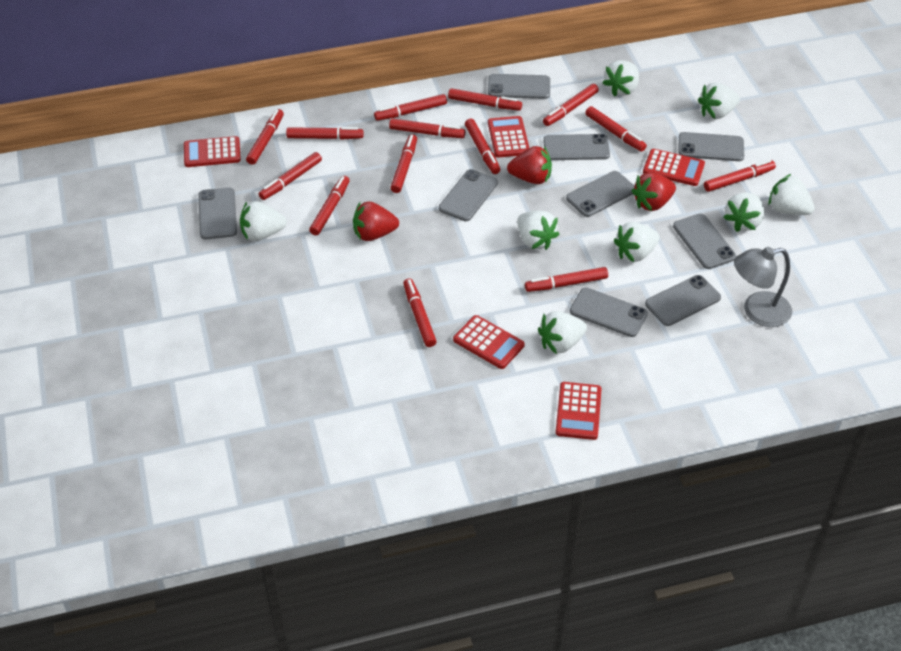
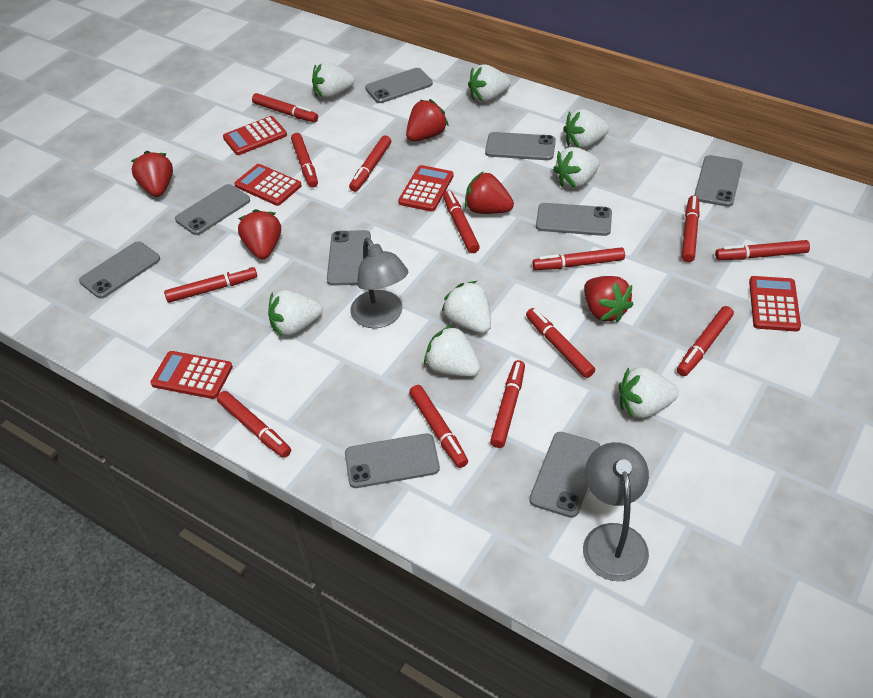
grey lamp: [734,247,792,327] = 1 -> [350,238,408,328] [583,442,649,581] = 2
red marker: [246,109,284,165] [259,152,322,200] [286,127,364,140] [309,176,350,235] [374,94,447,121] [389,119,465,138] [391,134,417,193] [403,278,437,347] [448,88,522,111] [465,119,500,174] [525,267,608,292] [543,84,599,126] [585,106,647,152] [704,160,776,192] = 14 -> [164,266,257,303] [217,391,291,458] [252,93,318,122] [291,133,318,188] [349,135,391,192] [409,385,468,468] [443,191,480,253] [490,360,525,448] [526,308,595,378] [533,247,625,270] [677,306,734,376] [682,195,699,262] [715,240,810,260] = 13
red strawberry: [353,202,399,241] [507,146,552,184] [632,172,676,211] = 3 -> [132,151,173,197] [238,209,281,259] [406,99,449,141] [465,171,514,214] [584,276,634,323] = 5

